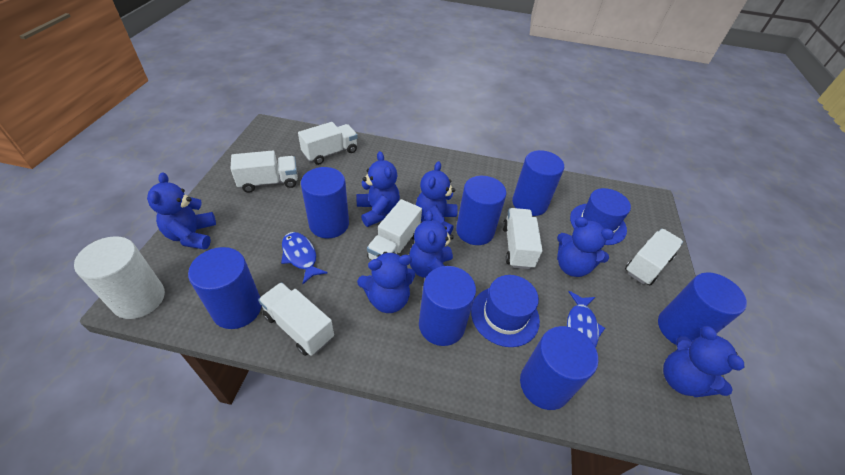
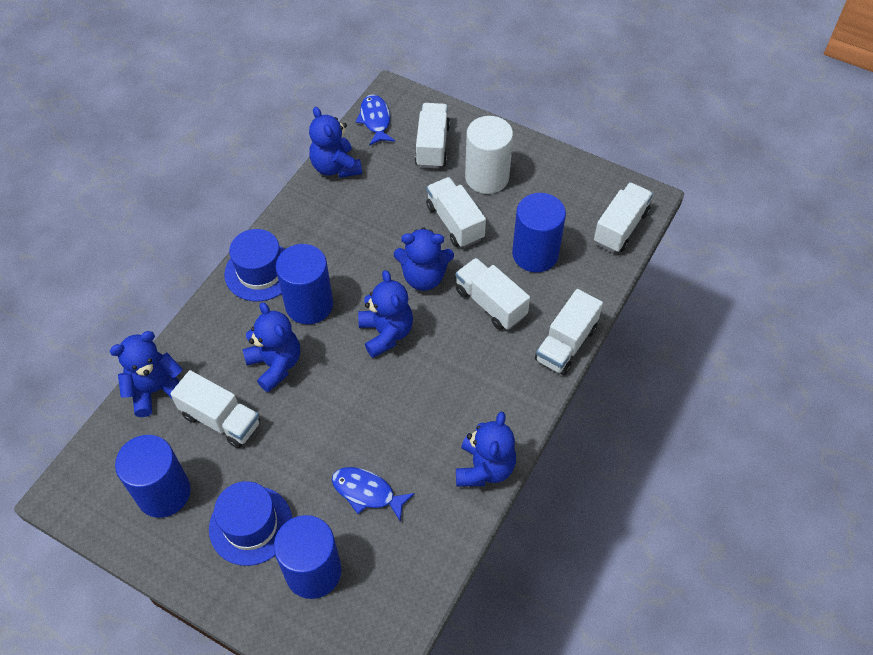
blue cylinder: [188,247,262,329] [301,167,349,238] [419,266,476,346] [456,176,507,245] [512,150,564,216] [520,326,598,410] [658,272,747,345] = 7 -> [115,435,191,518] [274,515,342,599] [276,244,333,324] [512,193,566,272] = 4
blue teddy bear: [147,172,216,250] [357,151,400,227] [357,252,415,313] [409,210,454,278] [416,161,458,235] [557,217,614,277] [663,326,744,397] = 7 -> [110,331,183,417] [243,302,300,392] [309,107,362,178] [358,270,413,358] [394,228,454,291] [456,412,516,487] = 6

